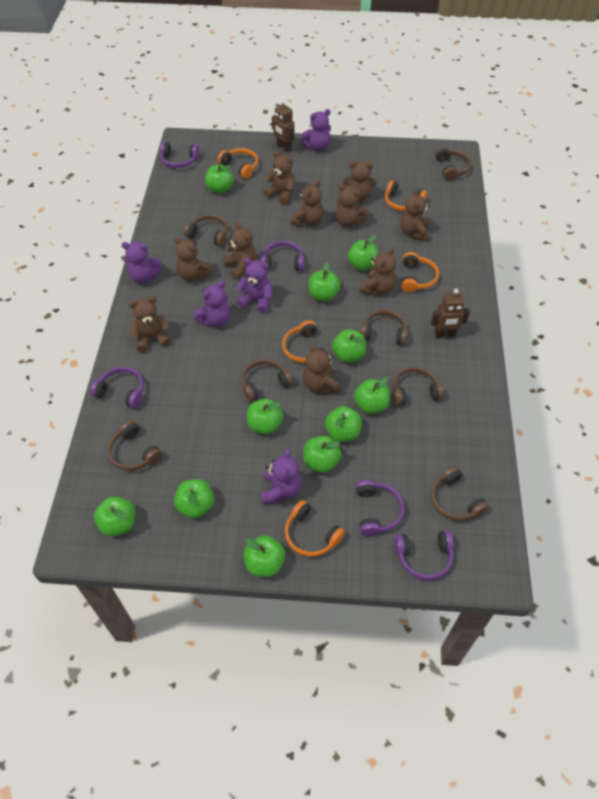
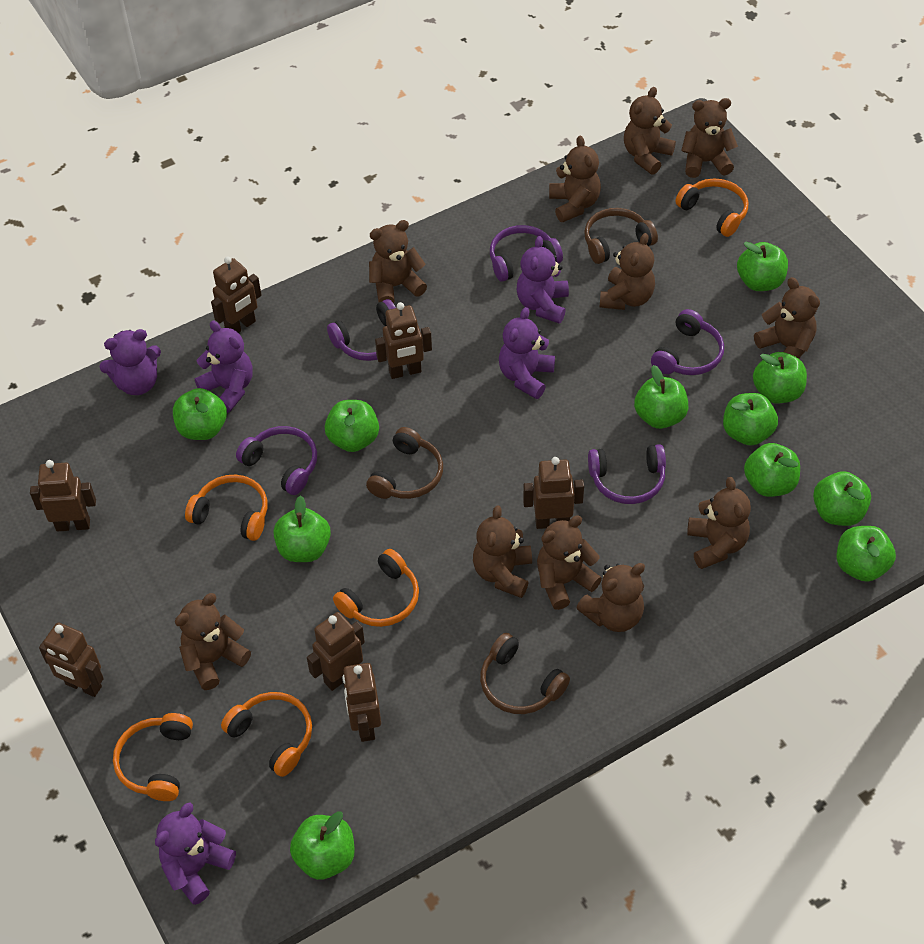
brown headphones: [107,420,163,471] [184,214,228,246] [241,359,293,402] [361,310,408,345] [392,367,444,406] [431,466,489,521] [435,147,471,181] = 7 -> [366,427,443,499] [480,633,570,714] [584,208,658,264] = 3
brown robot: [272,100,294,152] [431,289,470,338] = 2 -> [30,460,96,532] [39,622,104,697] [211,256,262,333] [307,612,365,691] [343,663,381,742] [375,302,432,379] [523,457,584,529] = 7
brown teddy bear: [129,296,171,352] [174,236,213,281] [223,222,256,279] [263,151,295,205] [291,180,324,227] [303,343,341,394] [336,183,368,227] [343,161,377,202] [360,247,396,295] [400,188,430,241] = 10 -> [175,593,251,690] [369,220,427,303] [473,505,532,598] [537,515,602,610] [549,136,601,222] [576,563,645,632] [600,233,655,310] [624,87,676,175] [681,98,738,178] [687,477,751,569] [754,277,820,359] = 11

